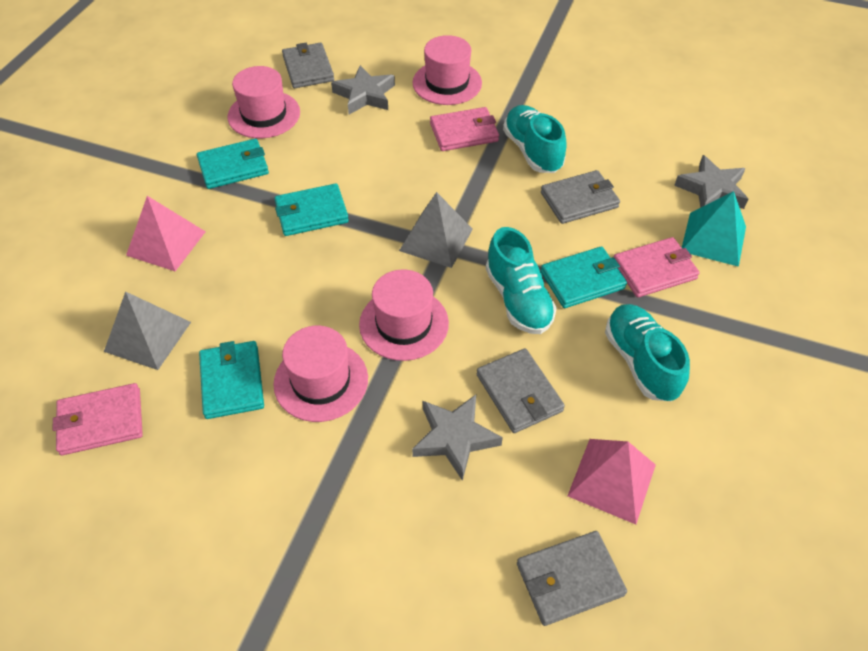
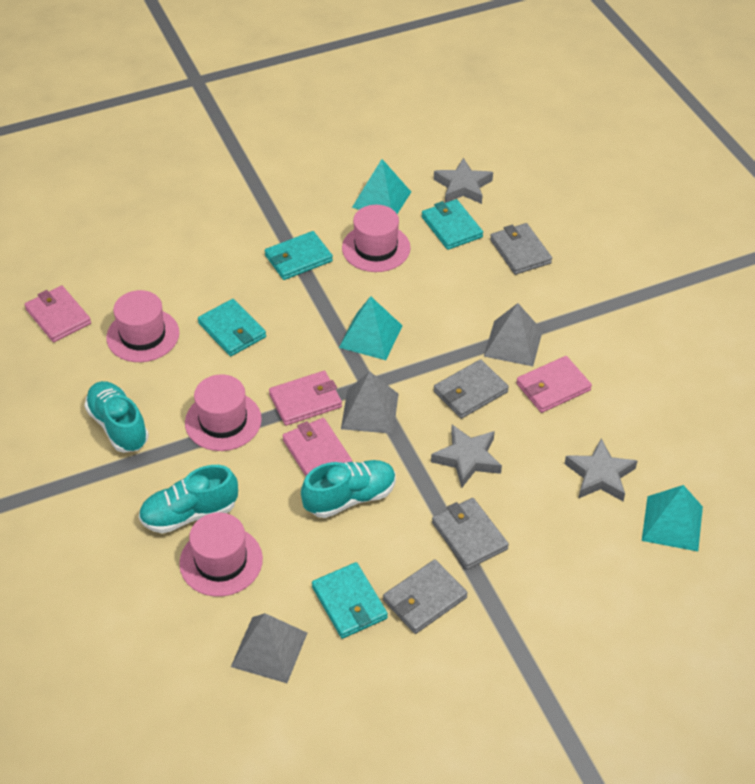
grey pyramid: [104,291,191,370] [399,192,473,268] = 2 -> [231,613,307,683] [341,372,399,434] [484,303,543,366] = 3
pink pyramid: [126,196,206,271] [567,439,656,524] = 2 -> none = 0
pink wallet: [53,383,143,455] [430,107,499,151] [614,237,700,298] = 3 -> [24,286,91,342] [269,371,342,426] [282,418,352,476] [516,356,592,413] = 4
turquoise pyramid: [682,191,746,267] = 1 -> [339,296,402,360] [352,159,411,214] [642,485,703,551] = 3

